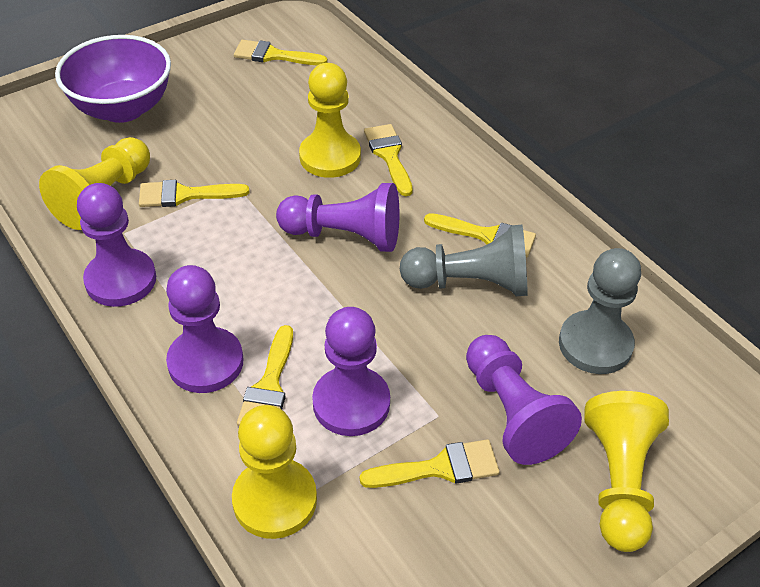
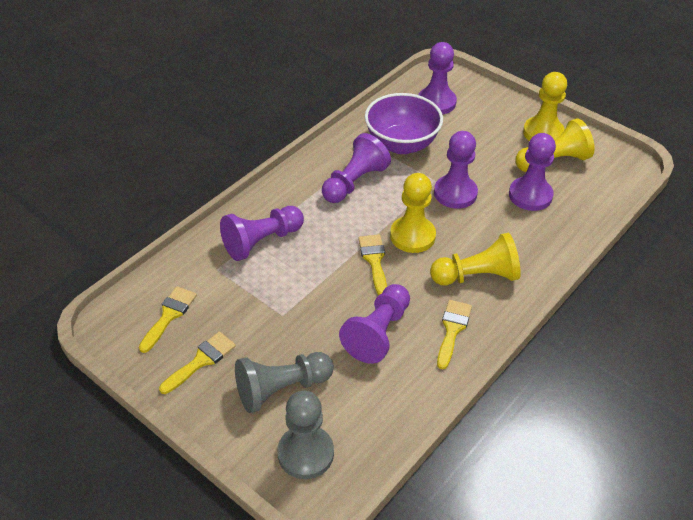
purple pawn: [77,183,156,307] [166,265,243,393] [276,183,399,252] [312,307,390,436] [466,335,582,465] = 5 -> [220,206,304,261] [322,133,391,203] [339,284,410,364] [418,42,457,114] [434,131,478,209] [509,133,556,211] = 6
yellow brush: [139,180,249,207] [234,40,327,65] [237,325,293,426] [360,439,500,488] [364,124,413,196] [424,213,536,258] = 6 -> [139,286,197,353] [159,332,236,394] [358,234,387,295] [437,300,472,370] = 4

